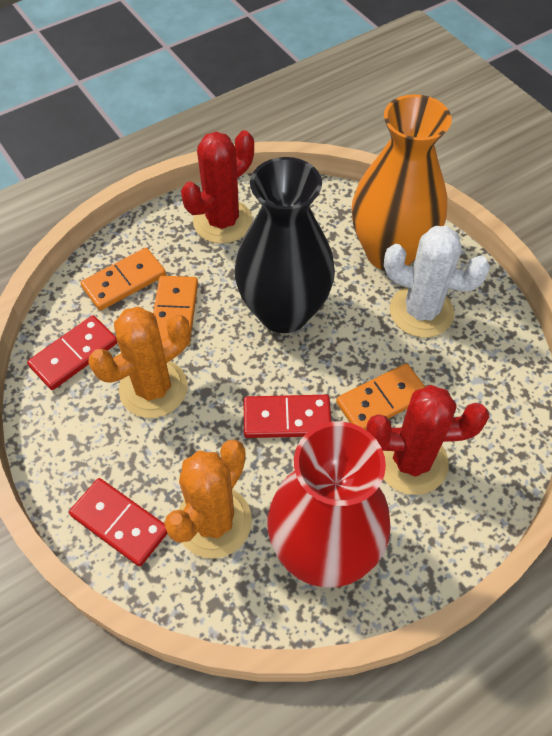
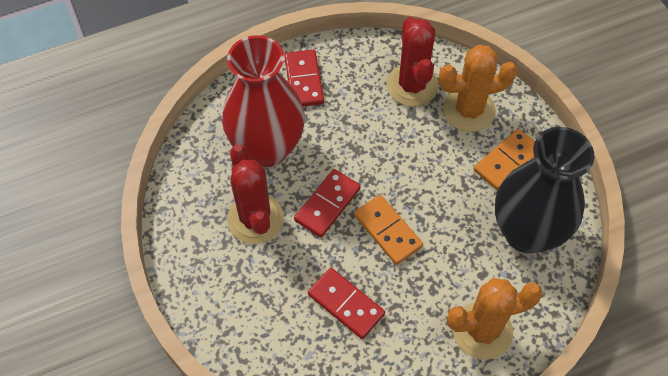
orange domino: [81,248,166,311] [153,276,198,345] [336,363,425,430] = 3 -> [354,195,423,265] [474,129,535,190] = 2
orange vase: [352,94,452,271] = 1 -> none = 0
white cactus: [384,226,490,337] = 1 -> none = 0

